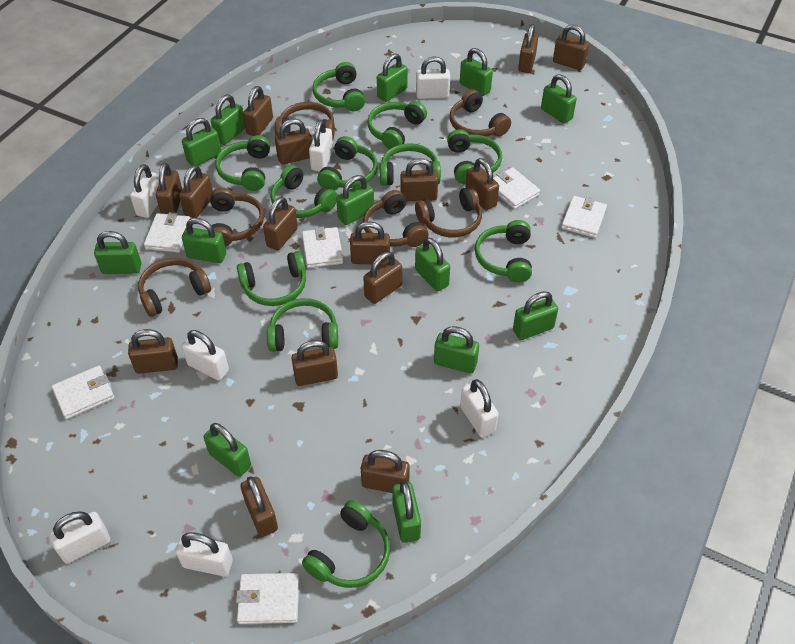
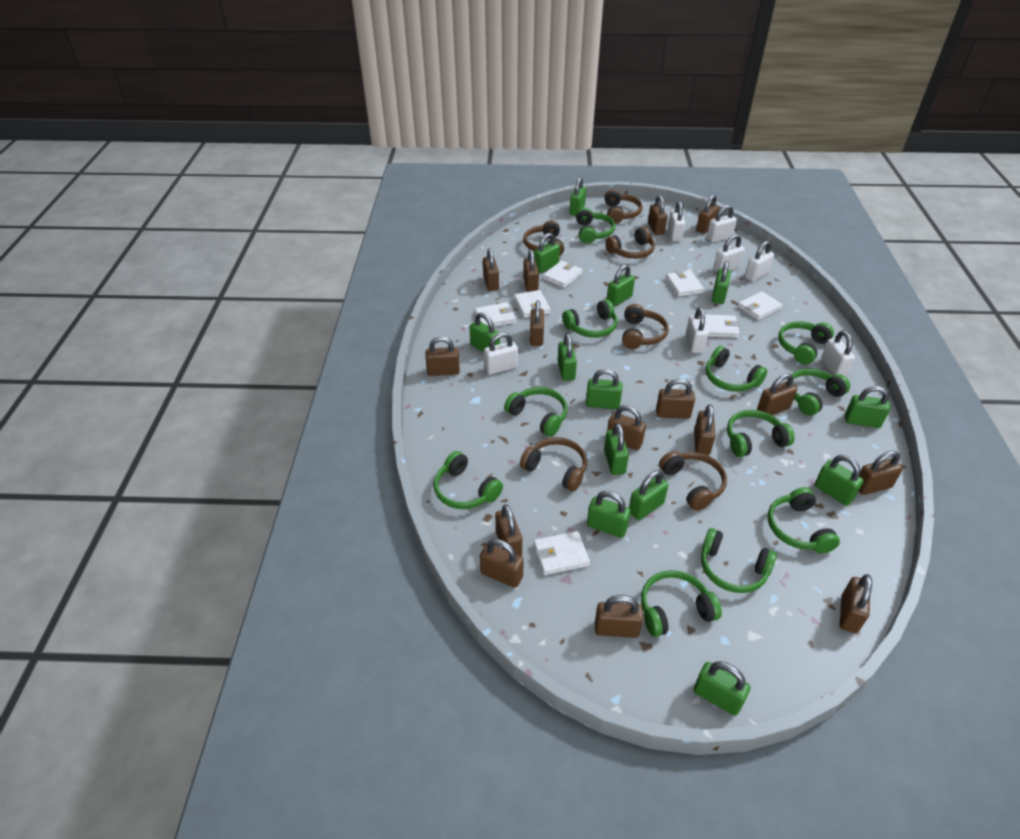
white wallet: [52,365,114,419] [144,212,191,253] [236,573,299,624] [302,226,343,268] [493,167,540,209] [561,196,607,238] = 6 -> [475,302,516,327] [514,290,551,318] [534,531,590,575] [543,260,583,288] [666,270,704,297] [705,314,740,338] [738,291,783,320] = 7

